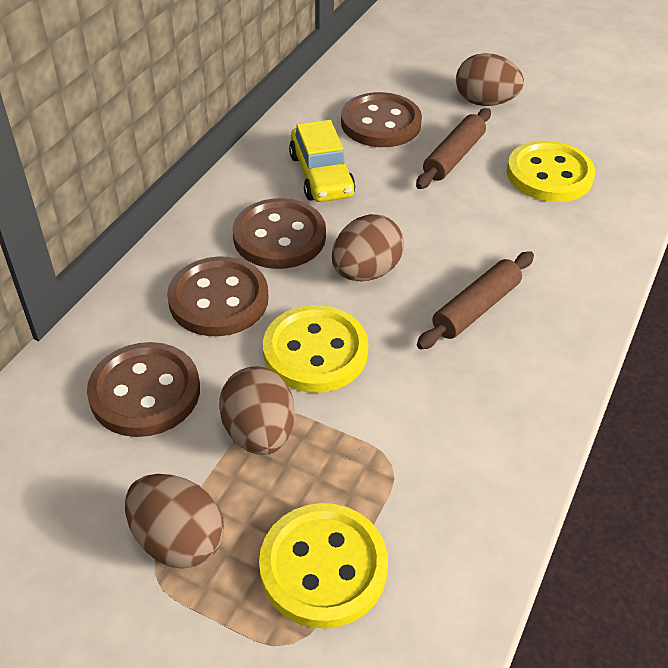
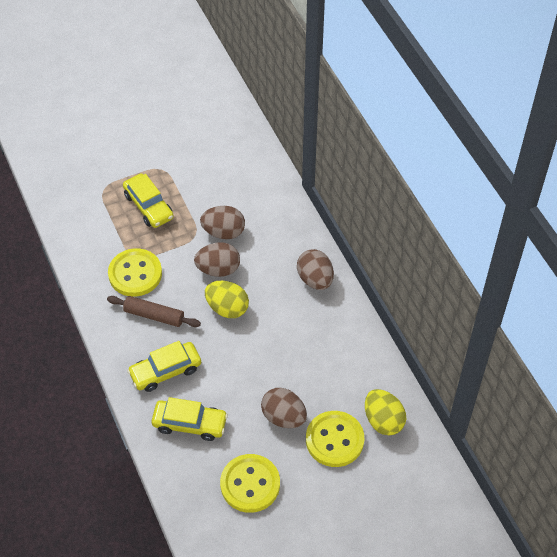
brown button: [87,342,200,437] [167,257,269,336] [233,198,326,269] [341,92,422,147] = 4 -> none = 0
brown rolling pin: [416,108,491,189] [417,251,534,350] = 2 -> [107,296,201,327] = 1
yellow car: [289,120,355,202] = 1 -> [123,173,174,228] [127,341,201,392] [152,397,228,441] = 3
yellow egg: none = 0 -> [205,281,249,318] [365,389,406,435] = 2

